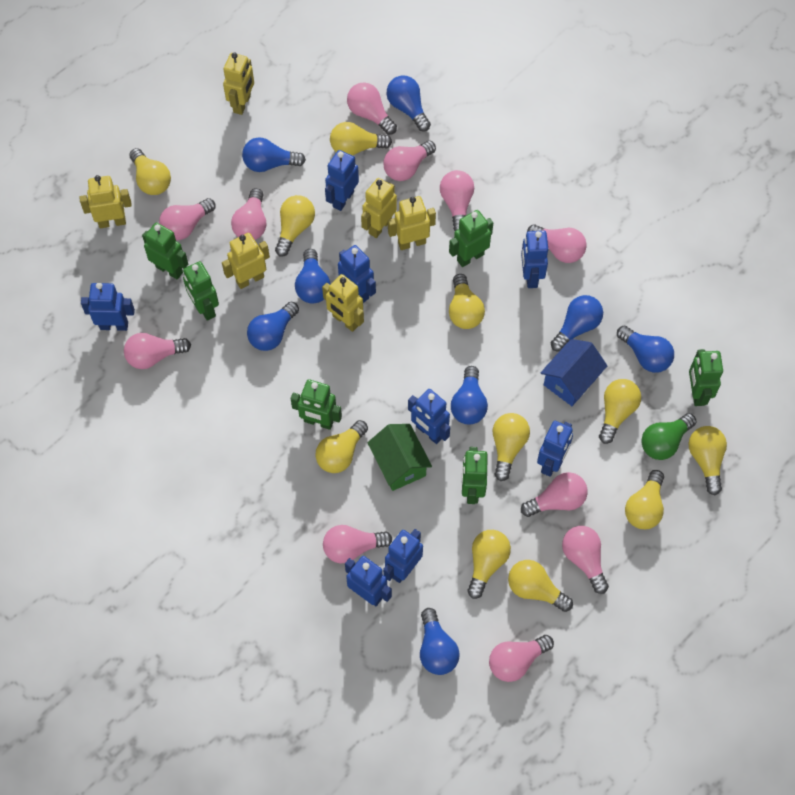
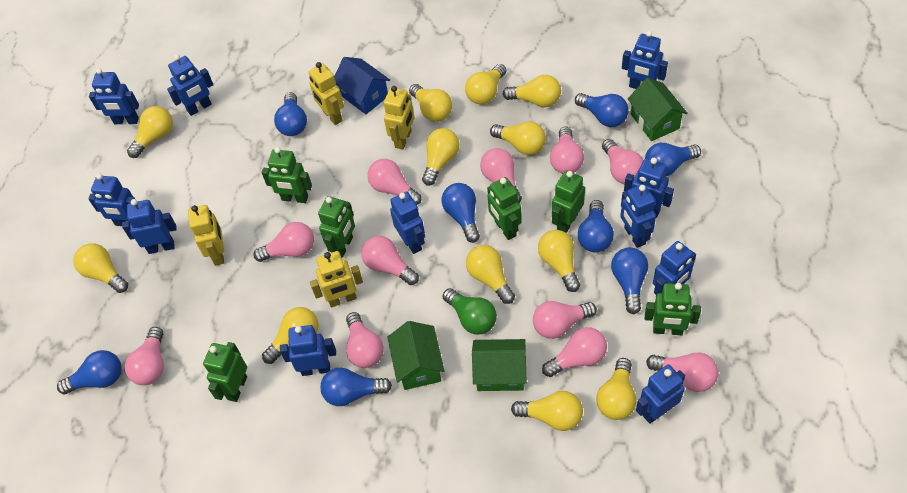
blue robot: [81,283,135,331] [325,150,359,211] [338,245,376,303] [345,556,392,606] [383,529,423,583] [408,389,450,444] [521,231,548,288] [537,421,573,477] = 8 -> [88,173,135,226] [89,68,139,124] [122,199,177,254] [167,54,213,116] [280,325,336,376] [390,192,425,254] [620,184,656,248] [622,31,668,89] [624,158,674,218] [636,364,685,424] [653,241,696,295] = 11
green house: [367,424,432,491] = 1 -> [387,321,445,390] [472,339,527,391] [627,78,688,141] = 3
yellow light bulb: [129,148,171,195] [275,195,315,257] [315,420,368,473] [330,122,392,155] [449,274,485,329] [467,530,511,599] [493,413,530,481] [508,560,573,612] [599,379,641,444] [625,470,664,529] [689,426,727,495] = 11 -> [73,243,128,293] [127,106,173,158] [262,307,319,364] [409,84,452,122] [422,128,460,186] [465,64,506,105] [466,245,515,304] [490,122,546,155] [503,75,561,107] [511,391,583,431] [538,230,580,292] [596,358,636,420] = 12
yellow robot: [79,175,132,228] [222,233,270,289] [223,52,254,115] [322,274,364,332] [361,178,397,238] [388,196,436,250] = 6 -> [188,205,224,266] [309,62,344,125] [310,251,363,307] [384,86,415,149] = 4

